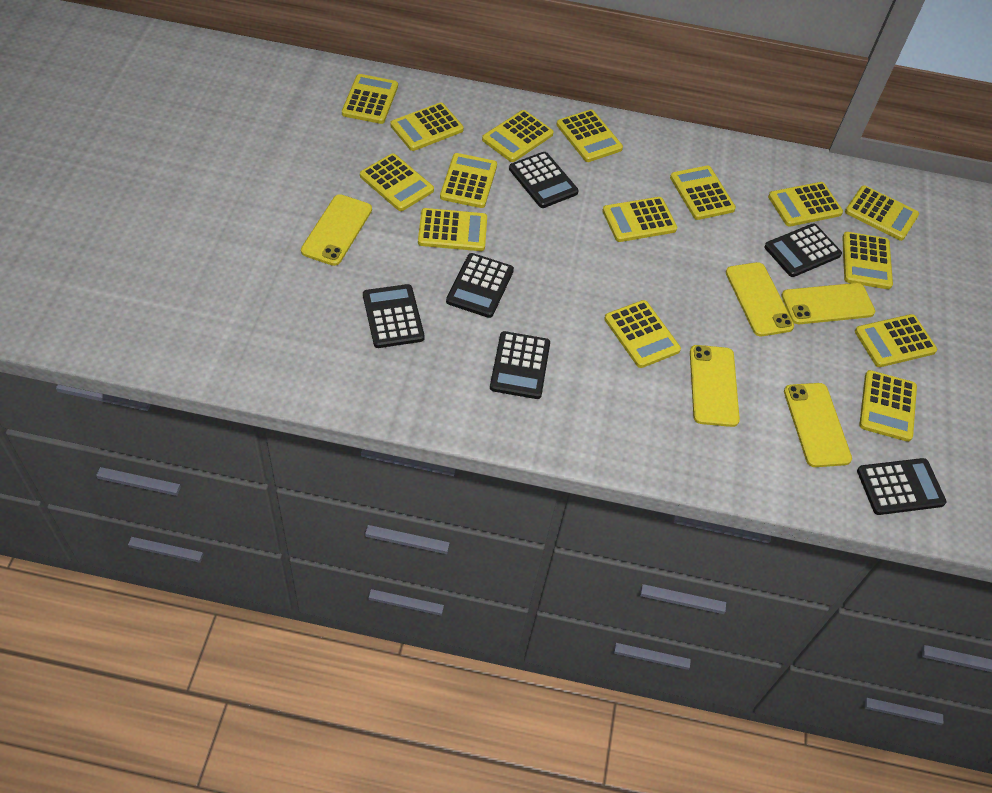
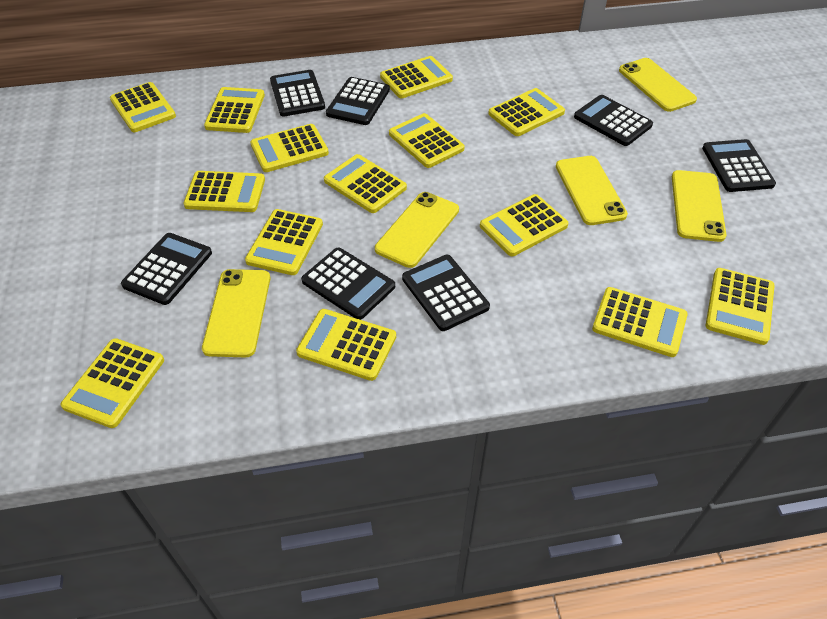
black calculator: [363,284,425,348] [446,253,514,318] [490,331,550,399] [509,152,579,208] [764,224,842,277] [857,458,947,515] = 6 -> [121,233,212,305] [270,70,325,117] [301,248,395,320] [326,77,390,125] [402,255,490,331] [574,95,653,146] [702,139,776,192] = 7
yellow calculator: [342,74,398,124] [360,153,434,211] [390,103,464,151] [418,208,487,251] [440,153,497,208] [482,110,554,162] [557,110,623,162] [602,197,677,242] [604,300,681,368] [670,166,736,220] [768,182,843,227] [842,232,893,289] [845,186,919,241] [855,314,937,367] [859,370,917,442] = 15 -> [61,338,164,428] [110,82,176,132] [183,171,265,212] [204,87,265,133] [245,209,323,275] [250,124,329,172] [296,309,396,381] [324,154,407,213] [380,56,453,98] [389,113,465,168] [480,194,568,256] [488,88,565,136] [592,287,688,357] [706,268,775,345] = 14

